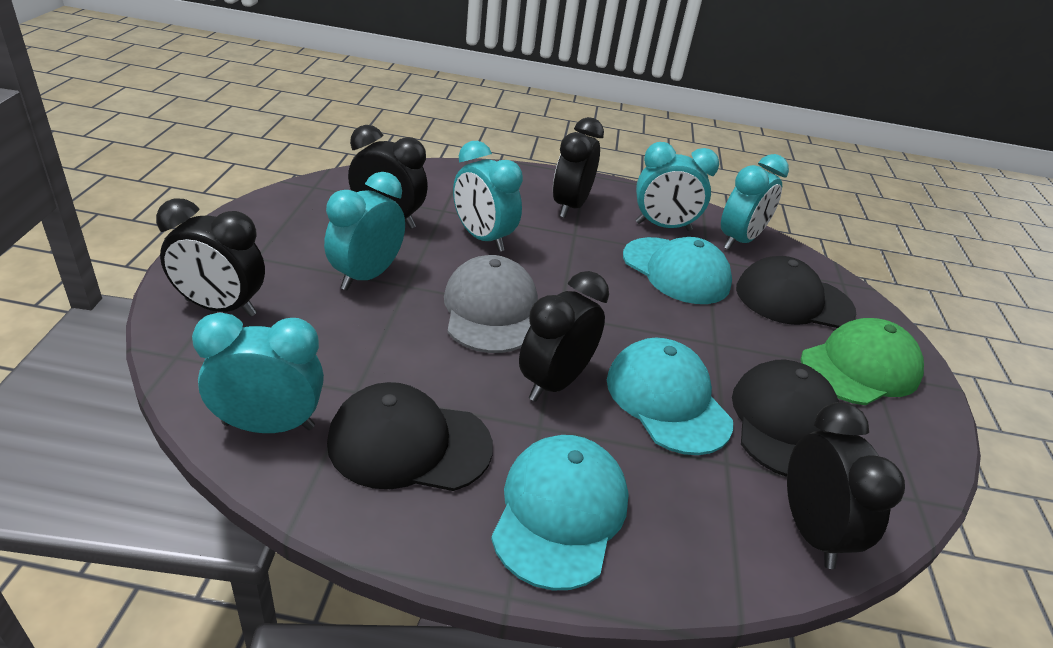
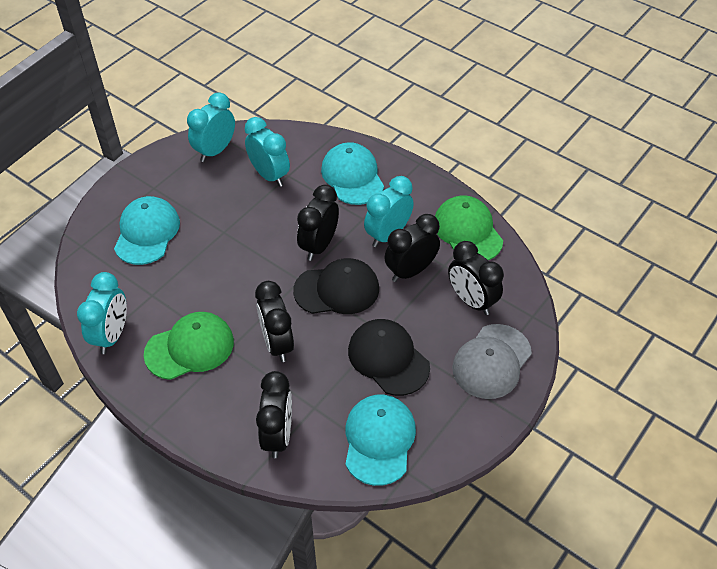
black cap: [327,382,493,491] [732,360,839,477] [736,256,856,328] = 3 -> [293,258,379,314] [348,319,430,396] = 2
green cap: [801,318,924,405] = 1 -> [144,312,234,380] [435,195,503,261] = 2
turquoise clock: [192,312,324,433] [324,172,405,291] [453,141,523,252] [635,142,719,231] [721,154,789,250] = 5 -> [77,272,127,354] [187,92,235,162] [245,117,290,187] [364,176,414,247] = 4

